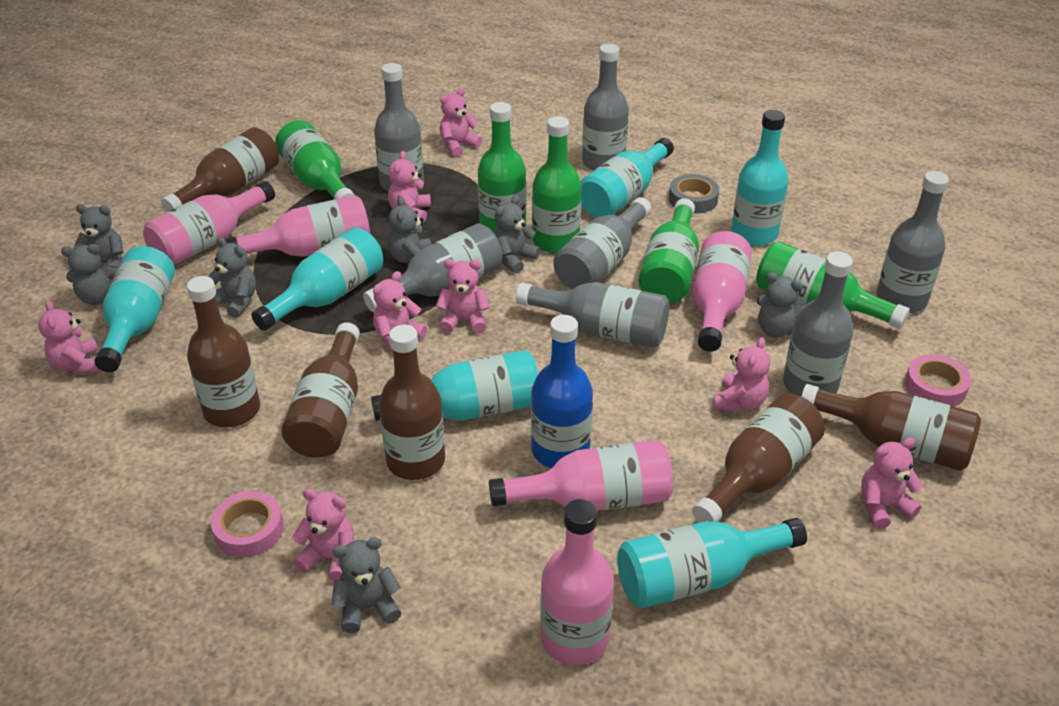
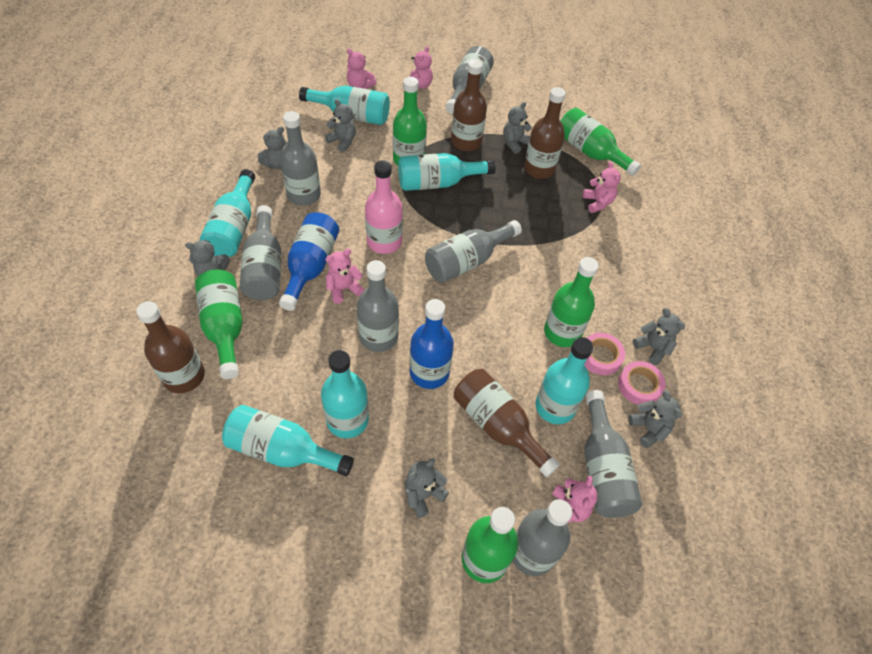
blue bottle: [531,315,593,468] = 1 -> [279,212,339,311] [410,299,454,389] = 2
brown bottle: [161,127,279,212] [187,276,260,427] [282,322,360,458] [379,325,445,480] [692,393,825,523] [801,384,981,471] = 6 -> [136,301,205,393] [451,59,487,151] [454,369,560,477] [524,87,566,179] = 4
grey tape: [669,174,719,214] = 1 -> none = 0
pink bottle: [143,181,275,265] [224,195,370,257] [489,440,673,511] [540,499,614,665] [693,231,752,352] = 5 -> [365,160,403,254] = 1
pink teddy bear: [38,300,101,375] [292,489,354,581] [373,271,427,352] [388,151,431,223] [436,259,490,334] [440,88,482,157] [713,337,770,412] [861,437,923,529] = 8 -> [325,249,364,304] [347,49,377,89] [410,46,433,89] [552,476,598,523] [583,162,621,213] = 5

